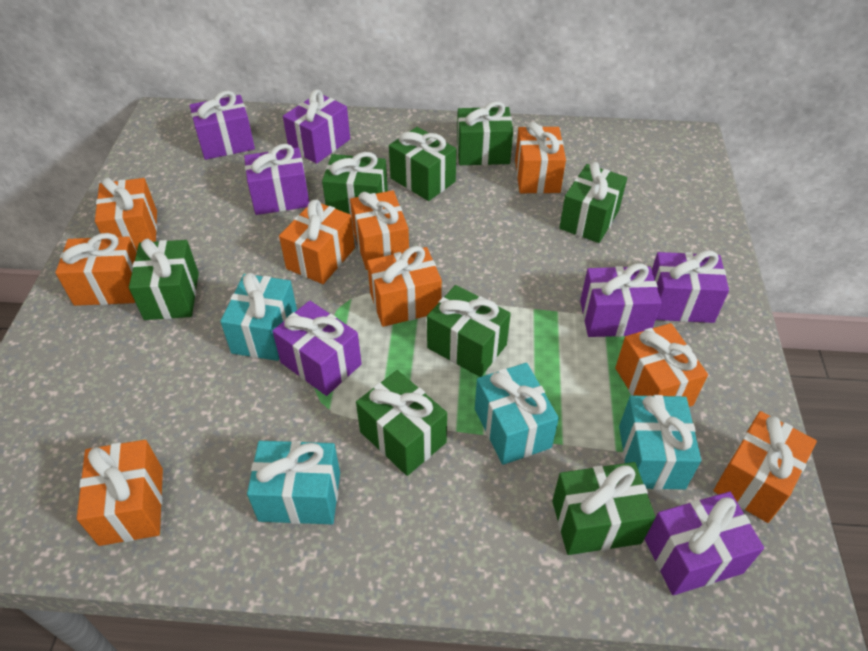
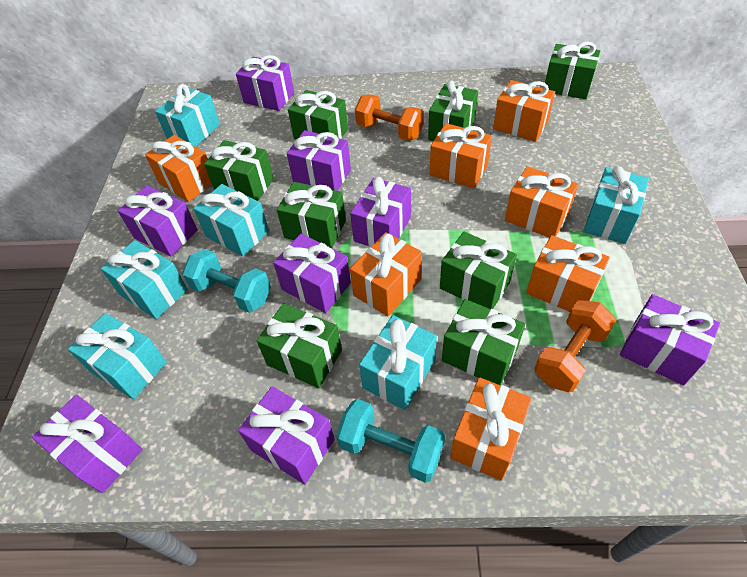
orange dumbbell: none = 0 -> [355,94,424,141] [534,300,616,392] = 2
orange gift: [55,233,136,306] [77,440,163,546] [95,178,157,251] [279,199,355,284] [350,190,409,270] [367,246,442,327] [515,122,566,194] [615,323,708,407] [713,411,817,523] = 9 -> [145,135,212,202] [350,232,422,316] [430,123,492,189] [450,377,532,481] [493,80,555,142] [505,166,578,238] [526,235,610,312] = 7
purple gift: [190,91,255,160] [244,144,309,215] [272,301,362,396] [283,89,350,164] [580,263,662,337] [645,492,764,595] [652,250,729,323] = 7 -> [32,395,143,493] [118,185,197,256] [236,55,294,111] [238,387,335,484] [273,234,351,313] [287,130,351,191] [350,177,411,247] [620,294,720,385] = 8
turquoise dumbbell: none = 0 -> [182,249,271,313] [336,399,445,483] = 2
turquoise gift: [220,273,297,361] [247,441,340,524] [475,363,559,465] [619,395,701,490] = 4 -> [68,313,167,399] [101,240,188,319] [155,84,220,147] [193,184,269,257] [359,315,437,410] [584,166,649,244] = 6

